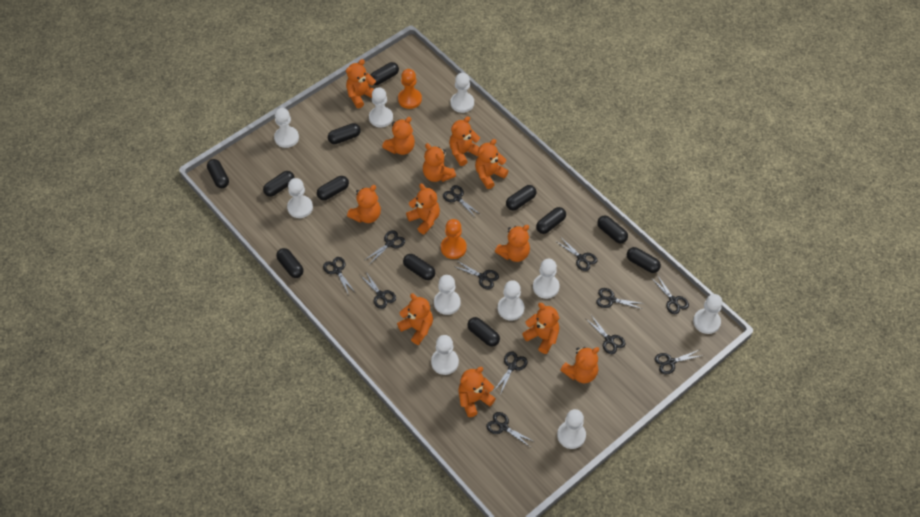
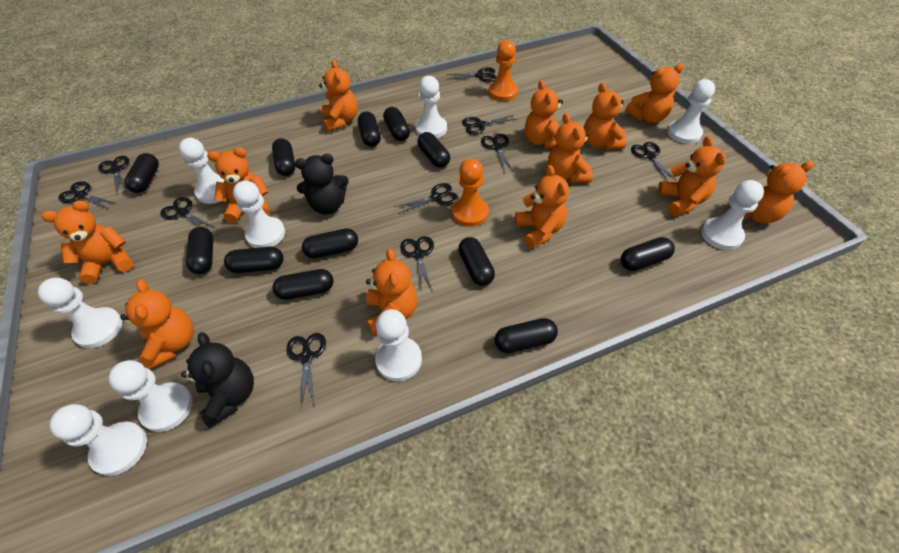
black scissors: [323,257,355,295] [361,272,396,309] [365,230,405,264] [443,185,481,218] [453,261,499,289] [486,412,535,447] [493,351,528,392] [557,239,597,271] [586,315,625,354] [596,288,644,309] [652,276,689,314] [655,350,703,375] = 12 -> [58,181,117,209] [98,156,129,194] [160,197,214,227] [286,333,326,410] [395,183,458,214] [400,236,434,291] [446,67,497,82] [462,115,516,135] [481,134,513,173] [631,142,677,182] = 10
black teddy bear: none = 0 -> [181,332,254,428] [295,154,349,215] = 2
white pawn: [274,108,299,148] [287,178,313,218] [369,87,393,127] [431,335,459,375] [434,275,461,315] [450,73,474,113] [498,280,524,321] [533,259,560,299] [557,409,586,449] [693,294,723,334] = 10 -> [38,278,122,348] [49,404,147,476] [108,360,193,432] [179,138,224,204] [233,181,285,248] [375,309,422,381] [415,76,447,138] [668,79,715,144] [701,180,764,250] = 9

